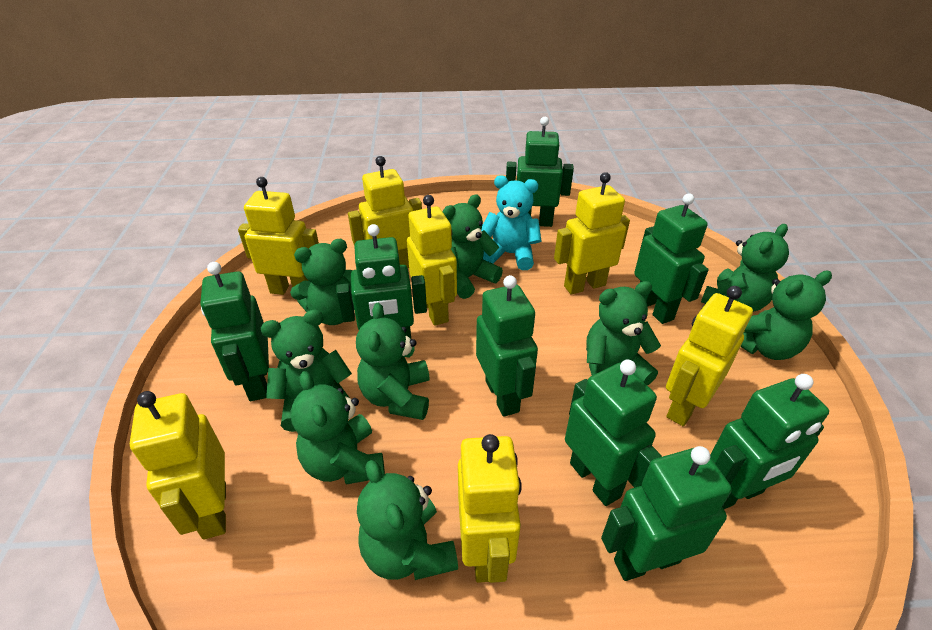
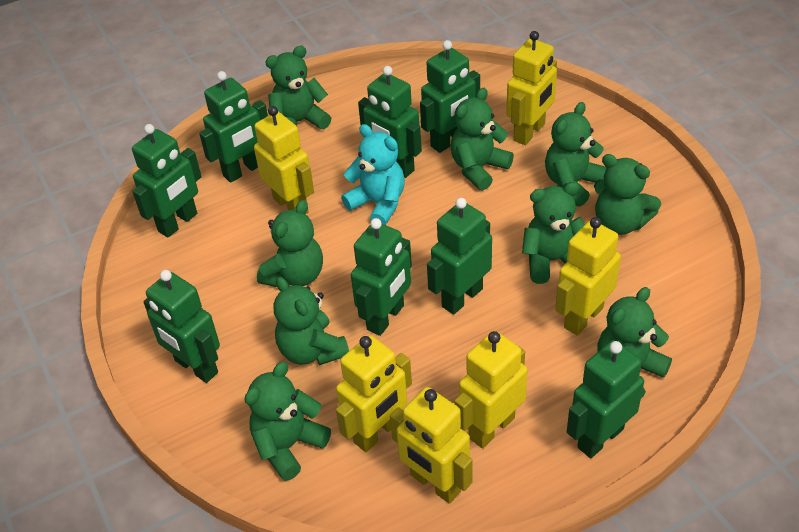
yellow robot: [130,391,226,540] [238,177,319,295] [348,156,422,268] [407,195,457,326] [458,434,521,583] [554,172,630,294] [666,286,753,426] = 7 -> [254,106,314,214] [336,335,412,452] [390,387,472,504] [454,331,528,448] [506,31,557,145] [555,217,621,336] = 6

